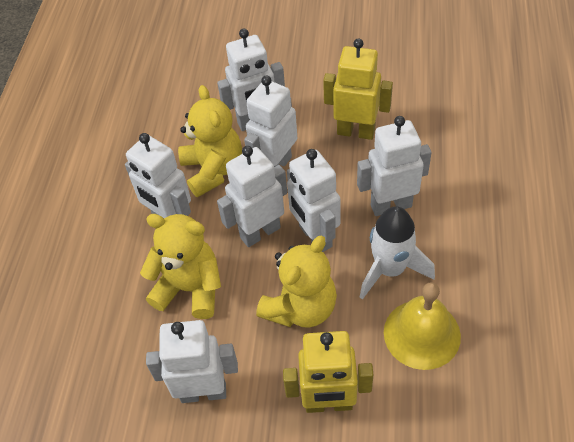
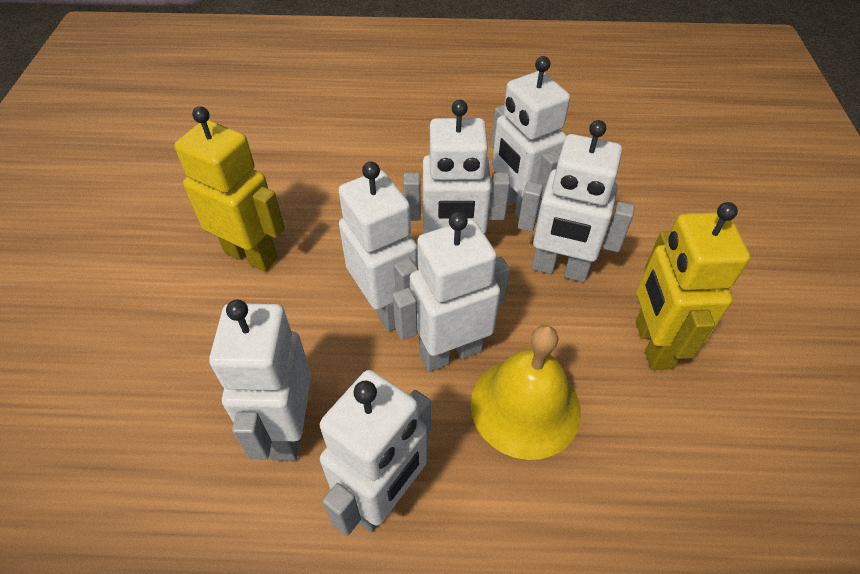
white rocket: [360,206,435,300] = 1 -> none = 0
yellow teddy bear: [140,214,221,319] [178,85,242,197] [256,236,337,328] = 3 -> none = 0

